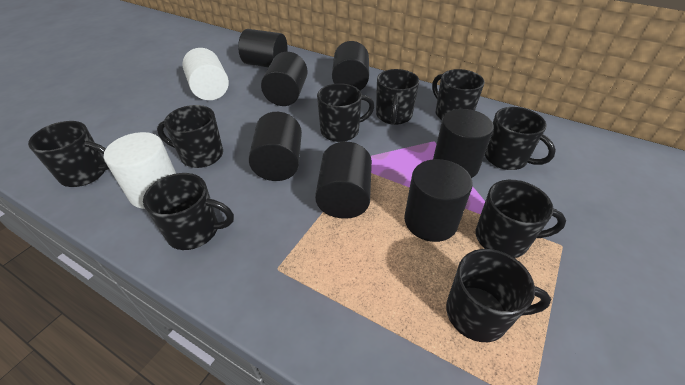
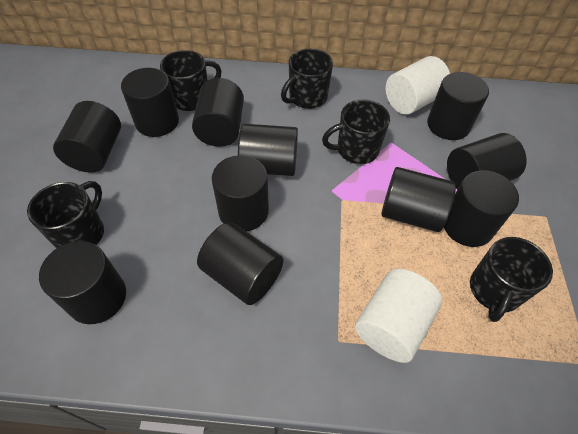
black cylinder: [238,29,288,68] [249,112,302,181] [261,52,308,106] [315,141,372,219] [332,41,369,90] [404,159,473,242] [433,109,494,178] = 7 -> [39,241,126,324] [53,101,121,173] [121,68,179,137] [192,78,244,147] [197,222,283,305] [212,155,269,231] [238,124,298,176] [381,167,456,232] [427,72,489,140] [444,170,519,247] [447,133,527,190] = 11
black mug: [28,121,109,187] [143,173,234,250] [157,105,223,168] [317,83,375,142] [376,69,420,125] [432,69,485,120] [446,249,551,342] [476,180,566,258] [485,107,556,170] = 9 -> [27,181,104,248] [160,50,221,111] [281,49,333,109] [322,99,390,164] [470,237,553,322] = 5

